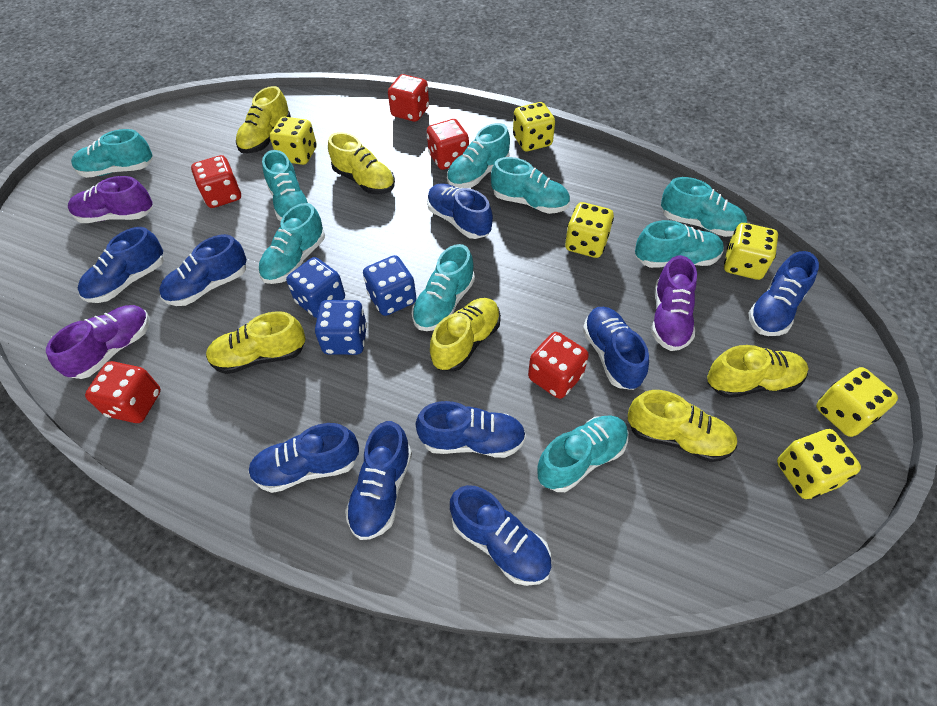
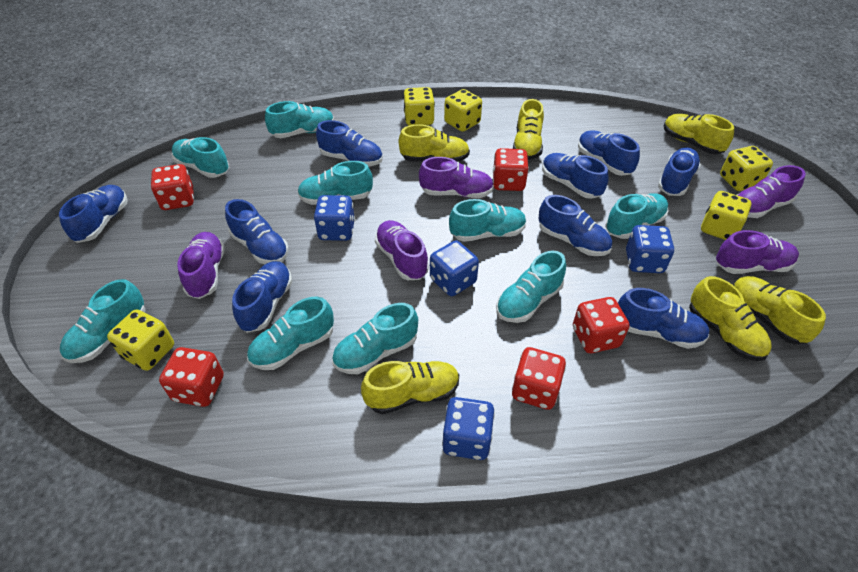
blue dice: [286,257,345,318] [315,300,367,355] [363,255,416,316] = 3 -> [314,195,355,241] [430,240,479,296] [442,397,495,460] [626,225,674,273] = 4
purple shoe: [46,305,150,379] [68,176,153,223] [651,255,697,351] = 3 -> [178,232,225,299] [375,220,429,280] [419,157,494,198] [716,230,799,274] [737,165,806,218] = 5
yellow dice: [270,117,317,165] [513,102,555,151] [565,202,614,258] [724,223,778,280] [777,429,861,499] [816,367,898,437] = 6 -> [107,309,174,371] [403,87,435,126] [444,89,482,132] [701,191,751,240] [720,146,773,191] = 5

